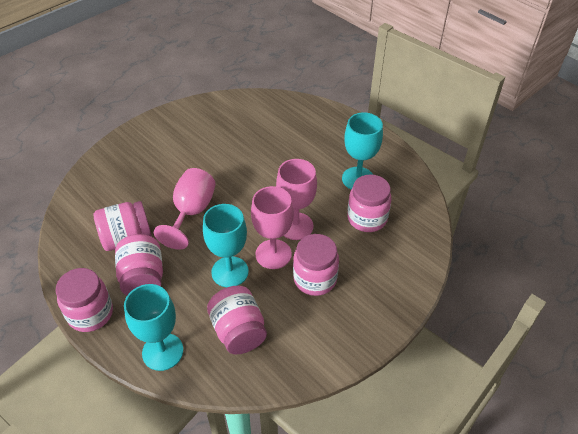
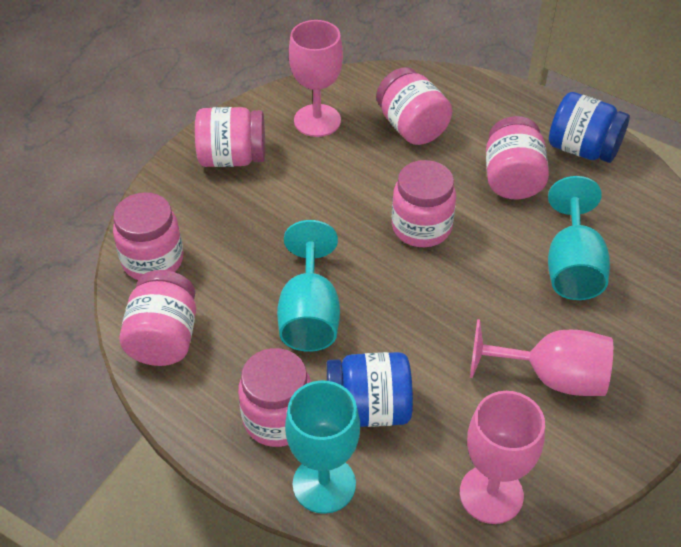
blue jar: none = 0 -> [326,352,413,427] [549,92,630,163] = 2
pink jar: [56,268,113,332] [94,201,152,251] [115,234,163,295] [207,286,267,354] [293,234,339,296] [347,174,392,232] = 6 -> [113,192,183,280] [119,270,196,366] [195,107,265,167] [238,348,311,447] [376,67,452,145] [392,160,456,247] [486,116,549,200] = 7

